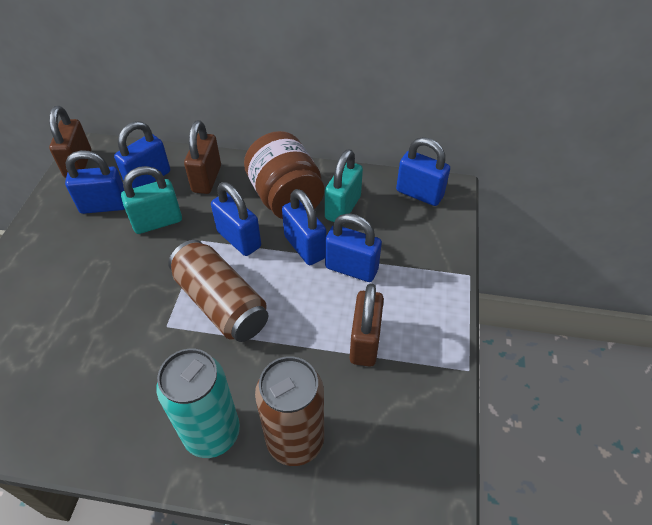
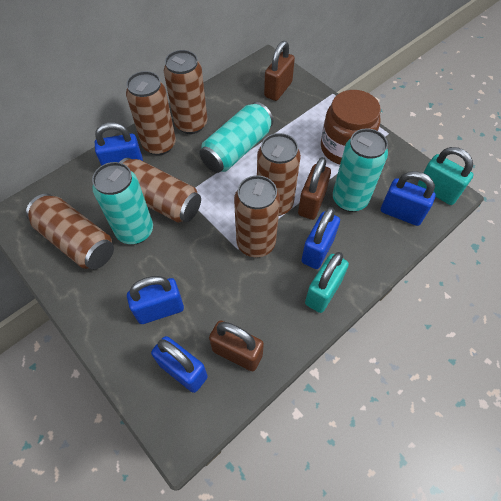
blue padlock: [65,150,125,214] [114,121,170,188] [211,182,261,256] [282,189,326,265] [325,213,382,282] [396,137,450,206] = 6 -> [95,122,143,166] [127,276,184,324] [151,336,208,393] [301,207,340,269] [381,171,436,226] = 5
brown can: [168,240,268,342] [255,356,324,466] = 2 -> [26,194,114,270] [119,158,201,223] [126,71,176,156] [164,50,207,134] [234,175,280,257] [257,133,301,216] = 6
turquoise can: [156,349,240,458] = 1 -> [92,162,153,244] [200,102,273,173] [333,128,388,212] = 3

